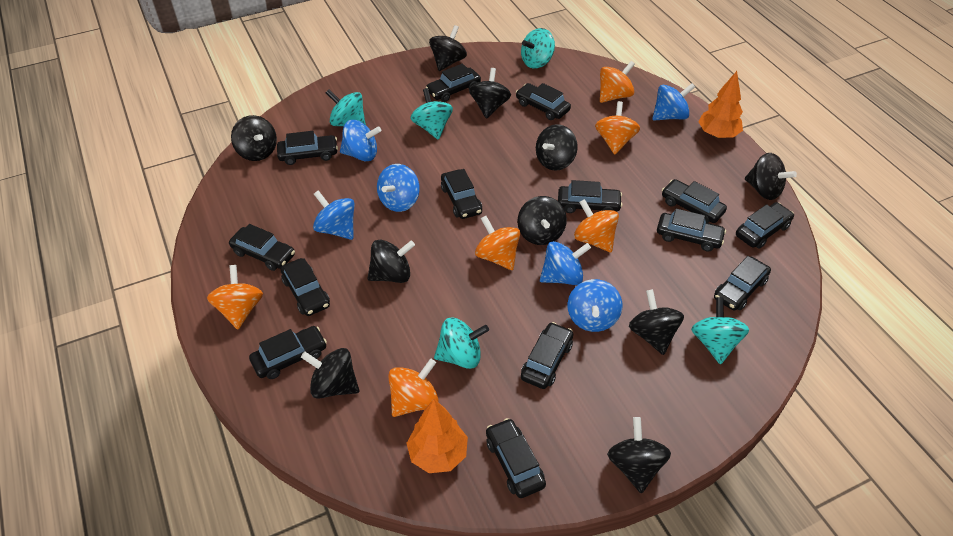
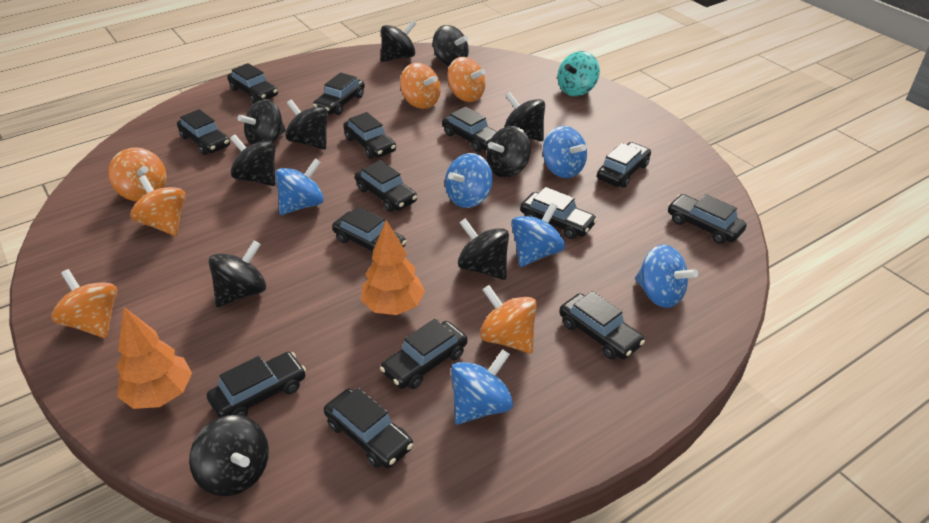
turquoise spinning top: [325,89,366,126] [410,88,453,140] [434,318,489,369] [521,28,555,69] [691,297,749,364] = 5 -> [557,51,600,96] = 1

